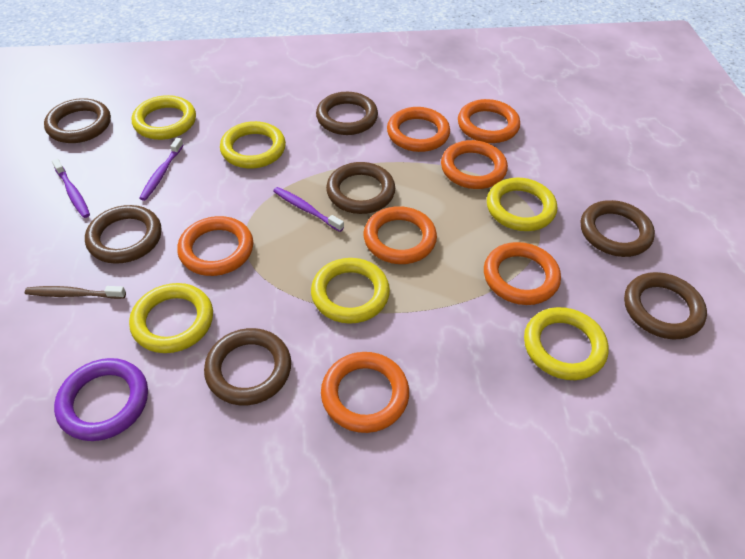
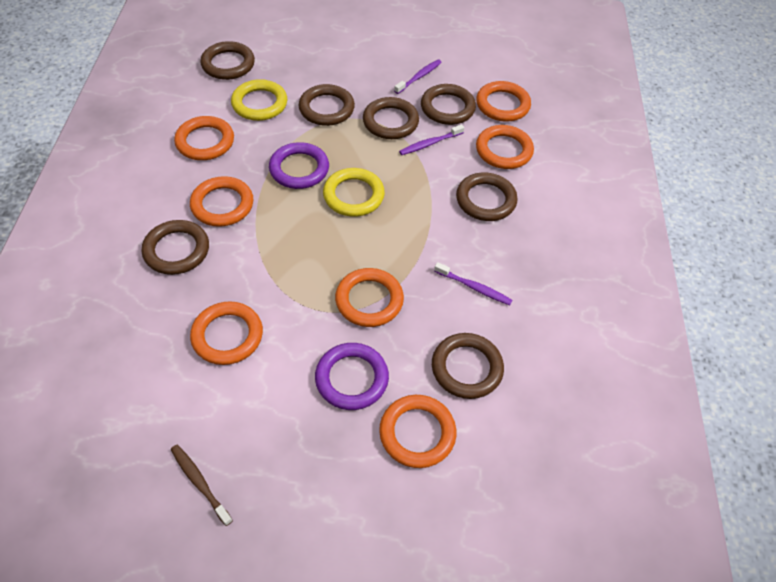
purple ring: [54,358,148,441] = 1 -> [269,142,329,189] [315,343,389,410] = 2
yellow ring: [129,283,213,353] [132,95,196,140] [220,121,286,169] [311,258,390,324] [487,178,557,231] [524,307,609,380] = 6 -> [231,79,287,121] [323,168,385,217] = 2

